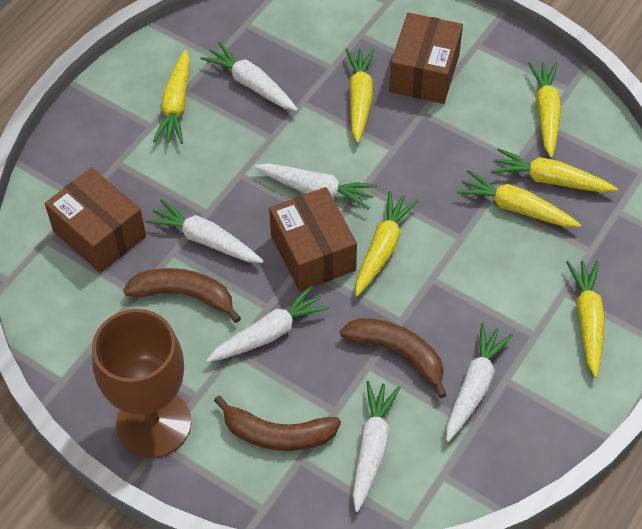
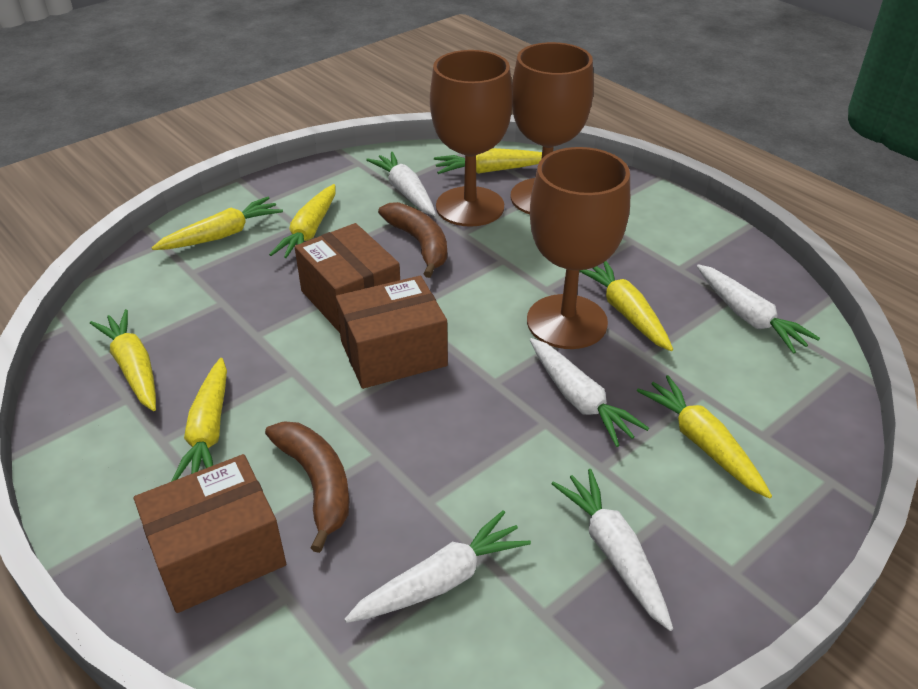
brown banana: [123,268,241,323] [214,395,341,451] [340,318,446,398] = 3 -> [265,421,349,553] [378,202,447,278] = 2
brown goblet: [92,309,191,458] = 1 -> [430,50,513,227] [511,42,594,214] [527,147,630,349] = 3
white carrot: [145,199,264,263] [200,42,298,111] [206,285,329,362] [254,163,377,210] [352,381,401,512] [446,323,513,442] = 6 -> [344,510,531,623] [366,152,436,216] [530,338,649,447] [552,469,673,631] [697,264,820,354] = 5

